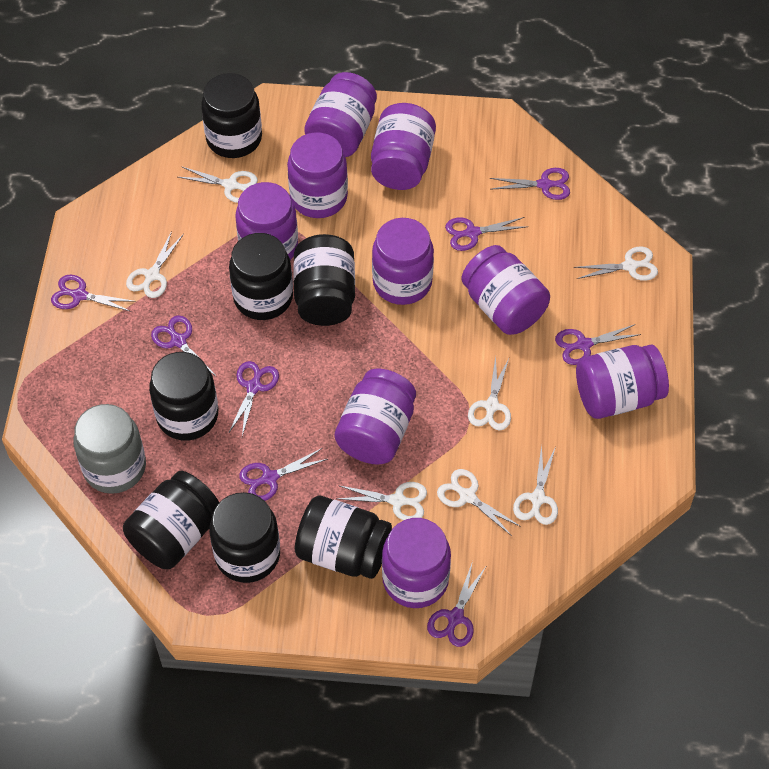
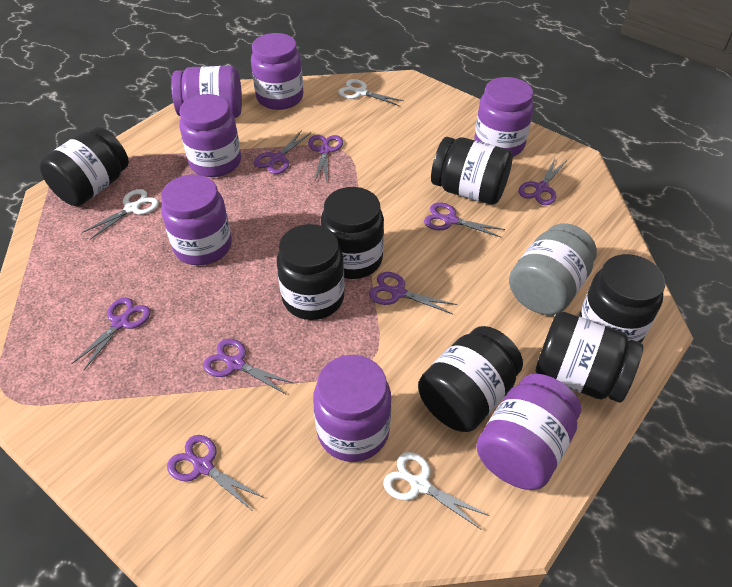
purple jar: [236,182,298,260] [287,132,348,218] [304,72,377,157] [335,369,416,465] [371,103,436,190] [372,218,434,305] [382,518,451,608] [462,245,550,335] [576,344,669,419] = 9 -> [161,174,232,266] [171,66,242,118] [179,94,241,177] [251,33,303,110] [313,355,391,462] [474,77,534,157] [476,374,581,490] = 7
white scissors: [126,231,184,298] [178,166,258,203] [337,482,427,521] [437,469,521,536] [468,356,511,431] [513,445,558,525] [574,246,658,281] = 7 -> [82,189,159,240] [338,79,404,106] [383,452,490,530] = 3

